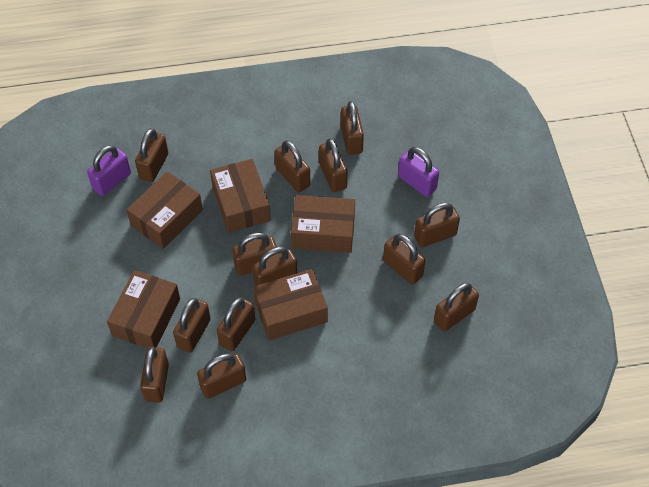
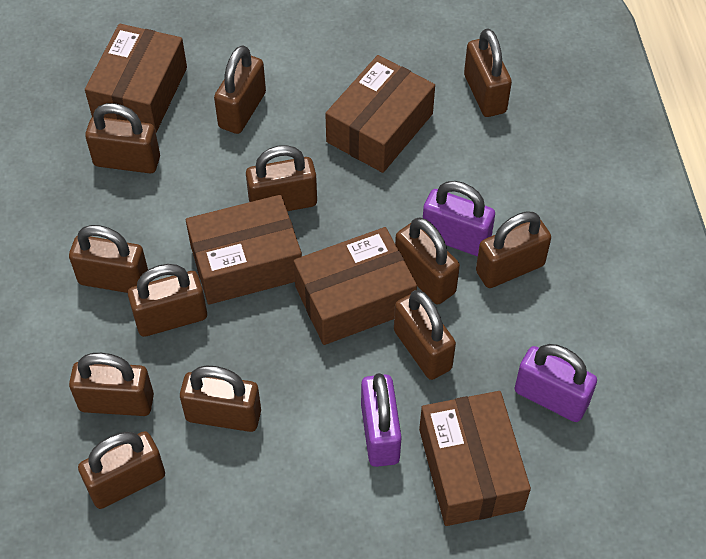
brown padlock: [135,128,168,182] [140,347,169,403] [173,298,211,353] [197,353,246,399] [217,297,255,351] [232,232,277,276] [252,247,297,286] [275,140,310,192] [319,138,348,192] [341,101,364,155] [383,234,425,285] [414,203,460,247] [434,282,479,331] = 13 -> [69,225,148,293] [69,353,154,416] [78,431,165,509] [85,103,160,173] [128,264,207,337] [180,365,261,432] [214,45,266,134] [246,145,317,211] [394,290,456,380] [395,218,460,304] [464,29,512,117] [476,212,551,288] = 12
purple padlock: [87,145,131,196] [398,147,439,197] = 2 -> [361,373,402,467] [423,181,495,257] [514,344,597,422] = 3

